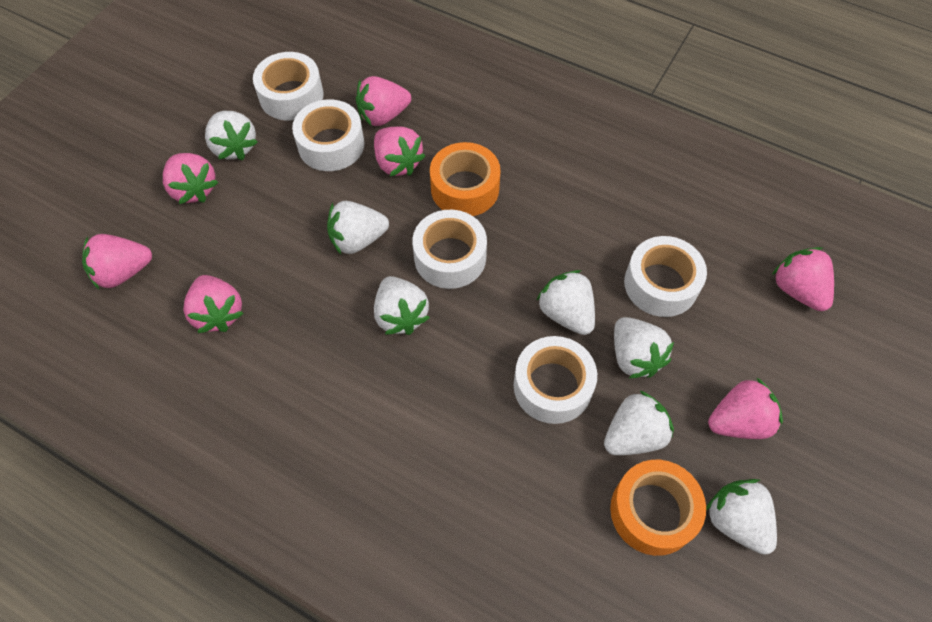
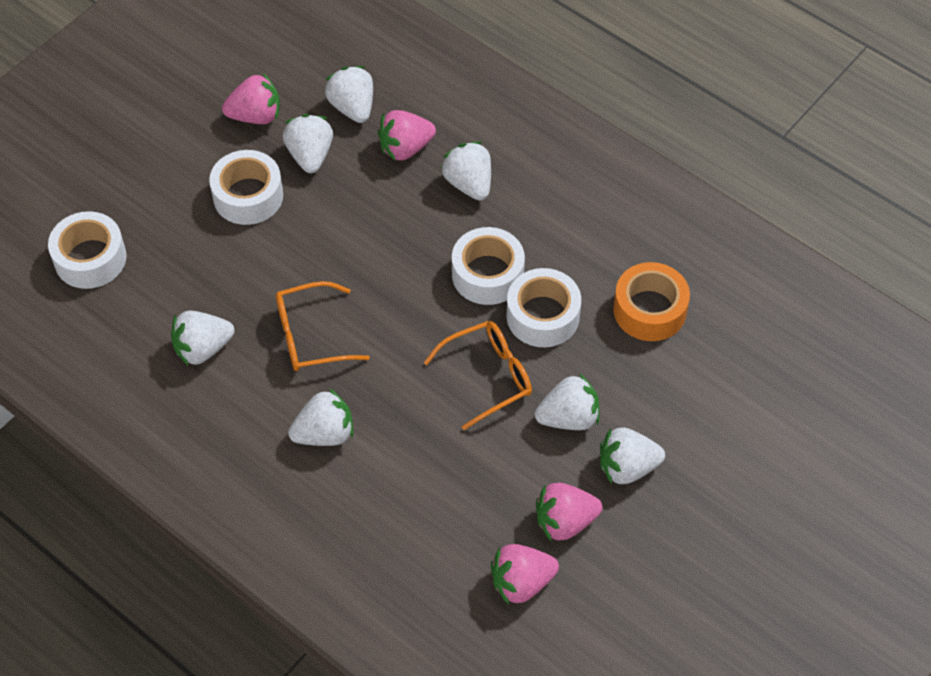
orange glasses: none = 0 -> [276,281,370,371] [424,321,532,430] = 2
orange tape: [430,142,501,216] [610,460,706,556] = 2 -> [613,262,690,341] = 1
pink strawberry: [82,234,152,289] [163,153,218,204] [183,275,244,333] [356,76,411,126] [374,127,425,176] [708,378,783,439] [772,247,834,311] = 7 -> [222,73,280,124] [378,110,436,160] [491,544,559,605] [536,483,602,541] = 4
white tape: [253,52,324,121] [292,99,364,171] [412,210,487,289] [514,336,597,424] [624,236,707,317] = 5 -> [48,211,127,289] [209,150,283,225] [452,227,525,305] [506,268,581,347] = 4

